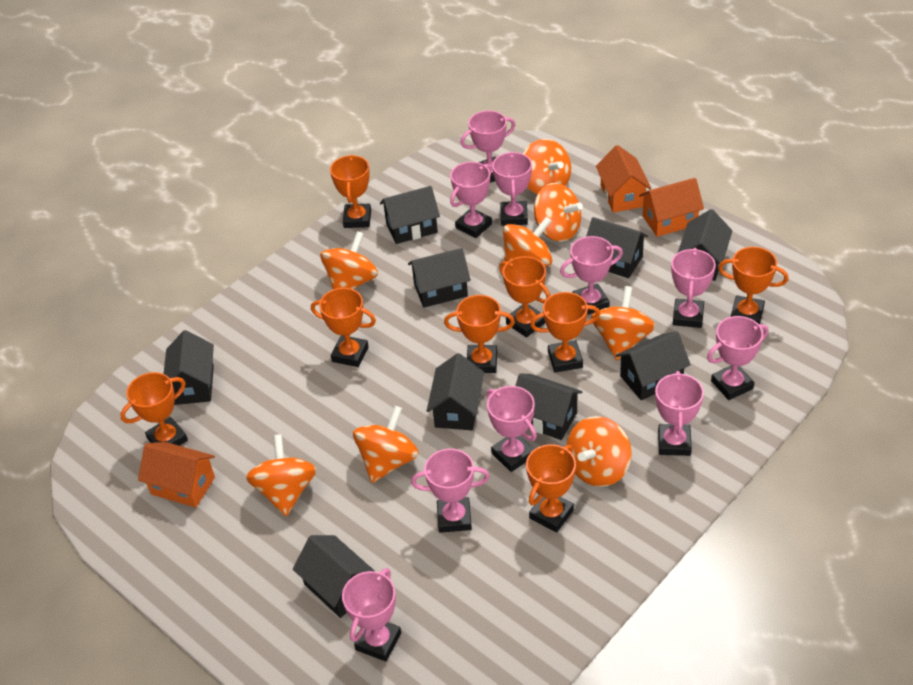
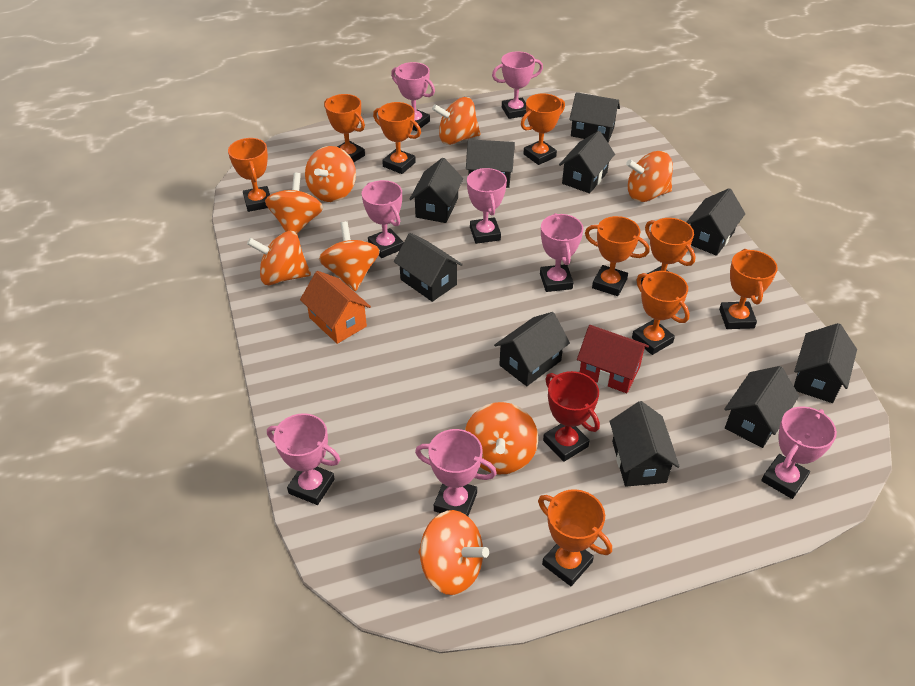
black house: [164,330,214,405] [293,535,376,618] [380,186,440,244] [408,248,471,308] [427,353,484,430] [515,374,582,440] [586,217,648,278] [616,332,691,400] [678,209,732,281] = 9 -> [394,233,463,302] [410,158,463,223] [466,139,515,188] [494,312,570,386] [559,131,615,193] [569,92,620,143] [610,401,680,487] [686,188,745,256] [724,366,799,448] [794,323,857,403] = 10
orange house: [138,442,215,508] [596,145,651,213] [639,178,704,237] = 3 -> [300,271,371,344] = 1
orange trophy: [120,372,188,446] [311,288,376,367] [330,155,371,228] [444,295,515,373] [499,256,550,337] [526,444,576,532] [530,292,600,372] [718,247,789,325] = 8 -> [228,138,270,212] [324,94,365,162] [373,102,421,174] [521,93,565,165] [538,489,612,586] [585,216,650,296] [632,271,690,355] [641,218,696,284] [719,249,778,329] = 9
pink trophy: [342,568,401,661] [411,449,490,533] [450,162,492,238] [461,111,515,183] [487,386,537,472] [492,151,532,226] [560,236,623,315] [655,371,704,456] [671,248,716,328] [707,316,768,400] = 10 -> [267,413,340,505] [362,180,404,258] [391,62,435,131] [415,429,497,516] [467,168,507,244] [492,51,543,119] [540,213,584,292] [761,406,837,499] = 8
red house: none = 0 -> [577,325,649,393] = 1
red trophy: none = 0 -> [543,371,600,462] = 1

